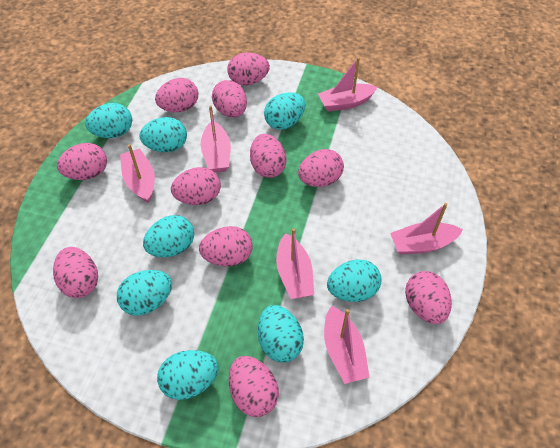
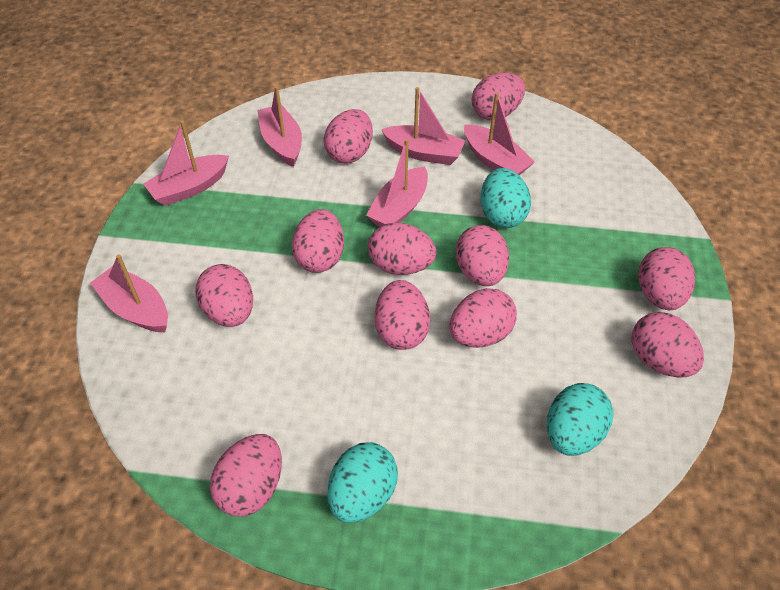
turquoise egg: [85,103,132,138] [117,270,172,316] [139,117,187,152] [143,215,194,257] [157,350,219,400] [258,305,304,363] [264,92,306,129] [327,260,381,302] = 8 -> [328,442,398,523] [481,168,531,228] [547,383,613,456] = 3

